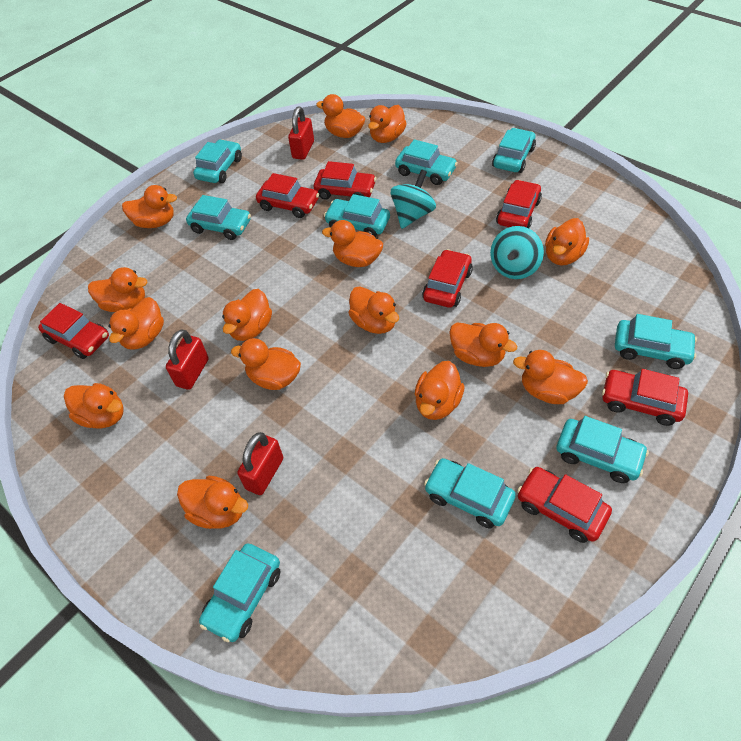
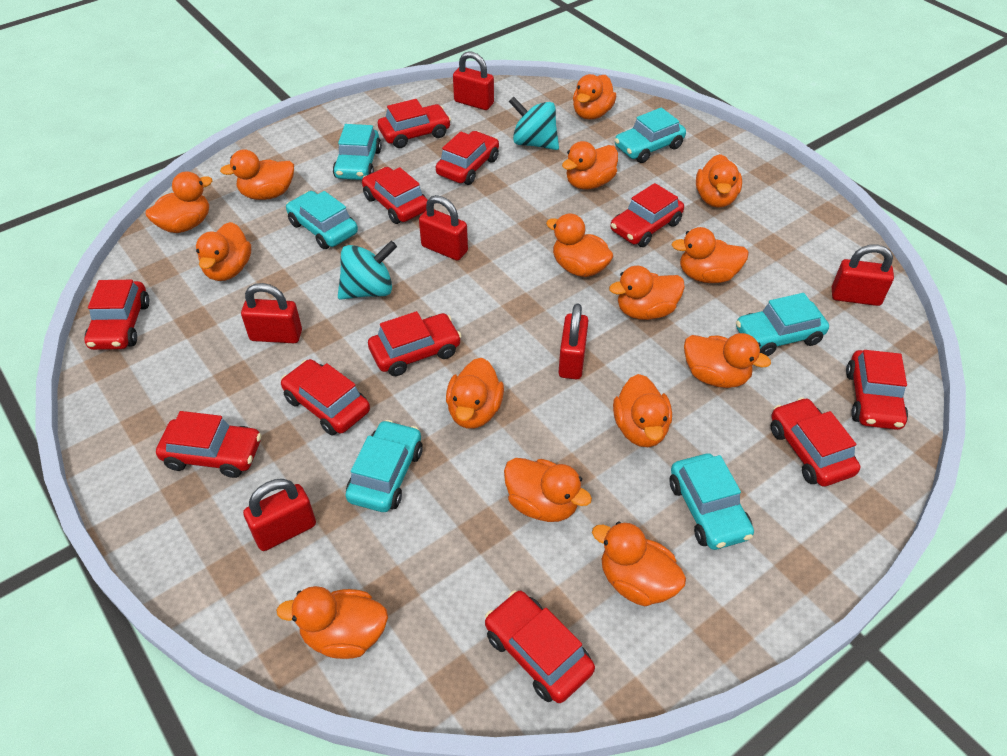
red car: [38,303,109,359] [256,173,319,218] [314,161,376,199] [422,249,473,308] [496,180,542,228] [517,467,612,543] [602,369,688,426] = 7 -> [85,280,149,350] [156,411,261,478] [281,359,370,436] [362,167,428,224] [368,311,461,376] [378,99,451,148] [436,131,499,185] [485,590,595,703] [610,183,684,247] [771,397,860,487] [846,350,908,430] = 11
red padlock: [166,329,209,390] [237,432,283,495] [288,107,314,160] = 3 -> [241,283,302,343] [243,479,316,551] [419,195,468,260] [453,51,494,110] [559,303,589,380] [832,244,894,306] = 6
turquoise car: [186,195,251,240] [193,139,242,183] [199,543,281,642] [324,194,390,237] [395,139,458,185] [424,458,516,529] [492,128,536,173] [557,416,649,483] [615,314,697,369] = 9 -> [286,191,358,249] [333,124,382,180] [345,420,423,512] [615,108,686,163] [669,454,754,550] [736,293,829,356] = 6

